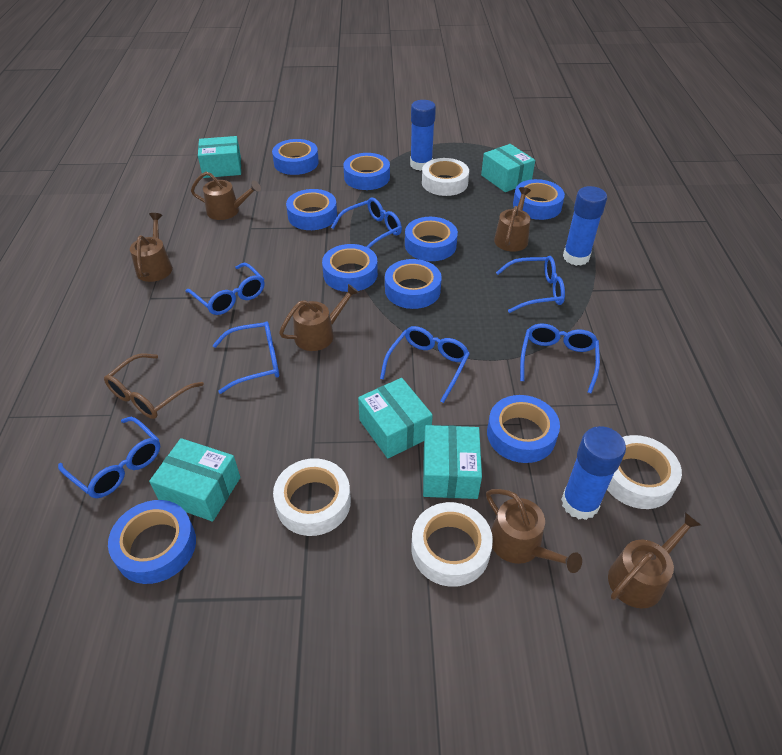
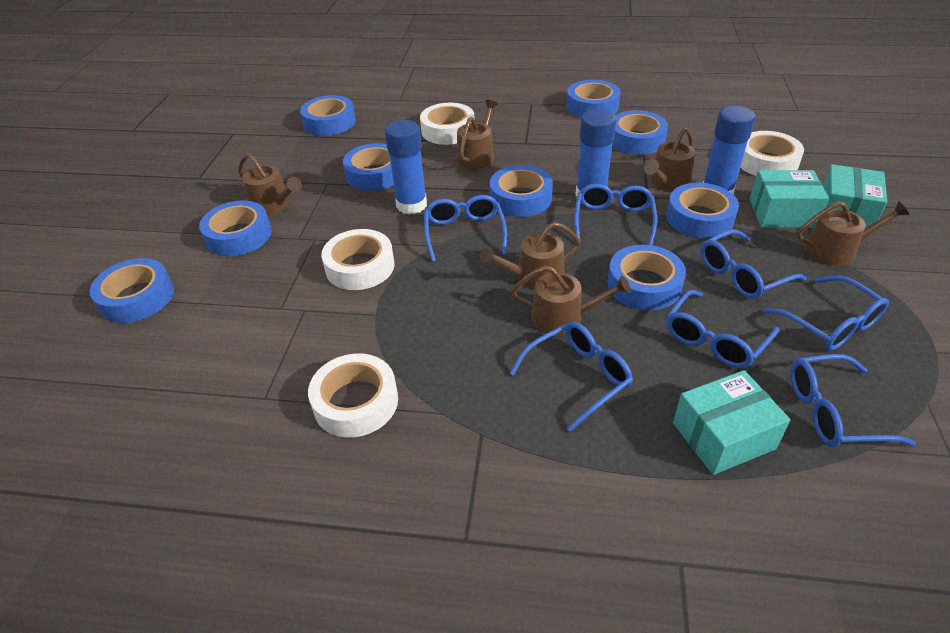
brown glasses: [104,354,204,419] = 1 -> none = 0
turquoise box: [149,438,240,522] [198,136,241,178] [358,378,433,458] [423,425,482,499] [481,144,535,192] = 5 -> [673,370,791,475] [750,170,829,228] [823,164,887,228] = 3

